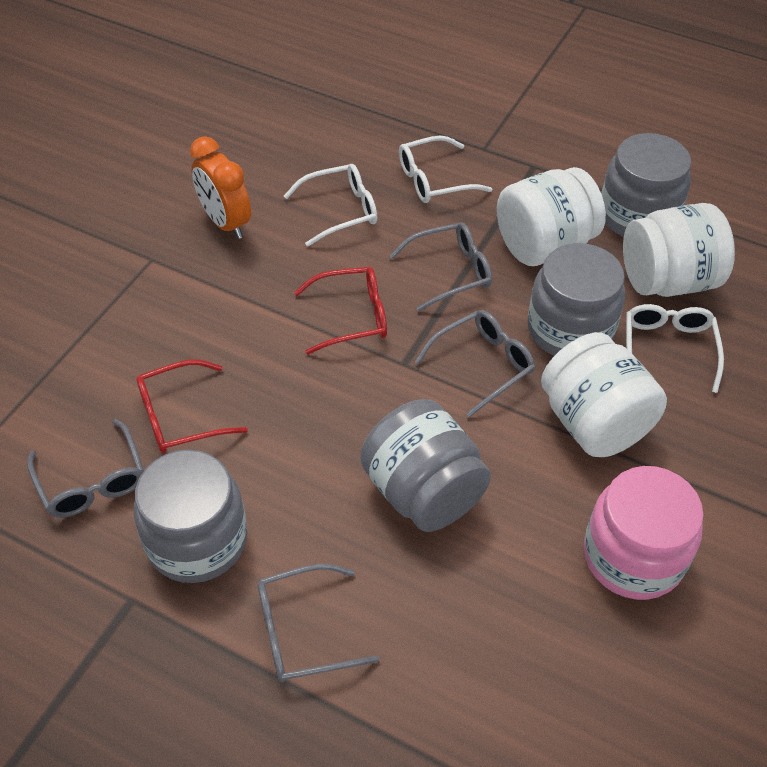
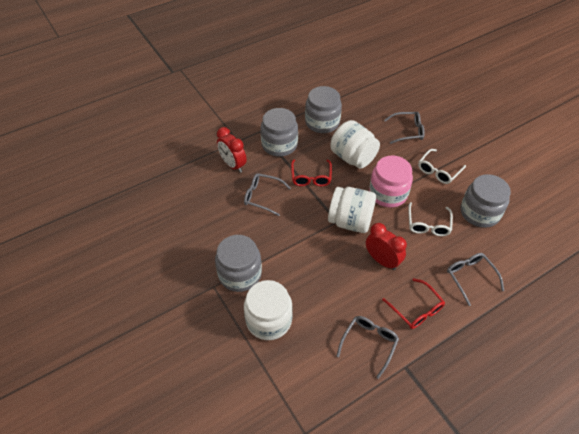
orange clock: [190,136,251,239] = 1 -> none = 0
red clock: none = 0 -> [217,127,247,173] [366,223,407,270] = 2
white glasses: [284,164,377,247] [399,136,492,203] [626,304,724,393] = 3 -> [408,202,453,236] [418,149,466,184] = 2

